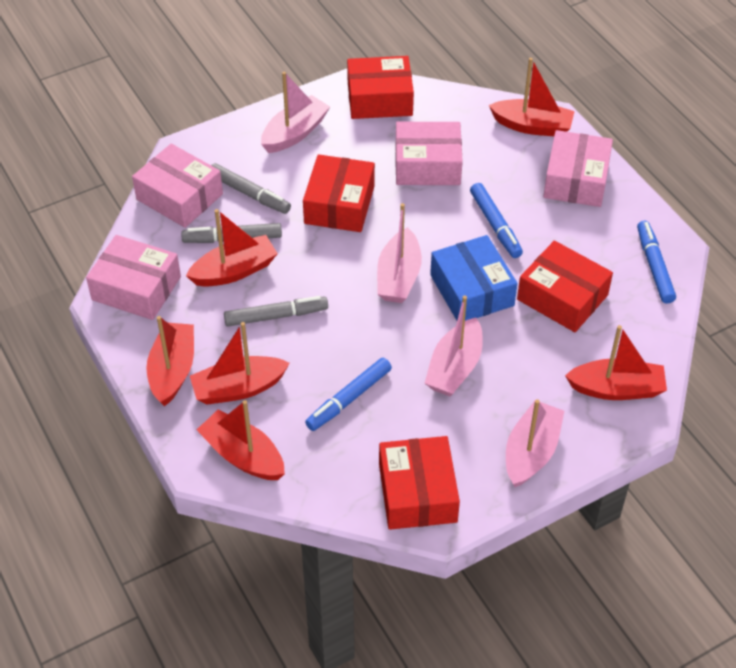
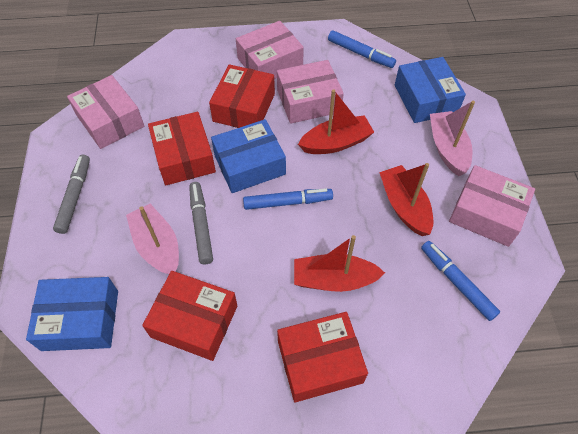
blue box: [430,235,518,321] = 1 -> [26,277,118,351] [211,119,286,193] [395,57,466,123] = 3
grey marker: [181,223,282,243] [211,163,291,214] [224,296,328,326] = 3 -> [53,155,90,234] [189,182,213,265] = 2
pink boat: [261,72,330,153] [377,203,422,303] [425,295,483,396] [506,399,564,487] = 4 -> [126,204,179,274] [430,101,475,176] = 2
red boat: [146,316,194,406] [186,209,278,287] [190,322,290,405] [197,400,285,480] [489,58,575,136] [565,325,667,400] = 6 -> [294,235,385,292] [298,89,374,154] [379,163,433,236] = 3

